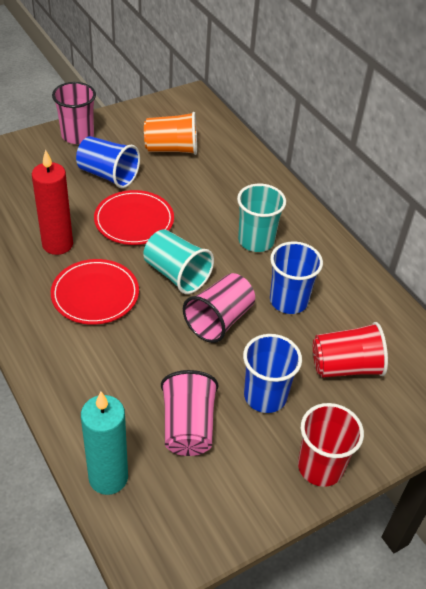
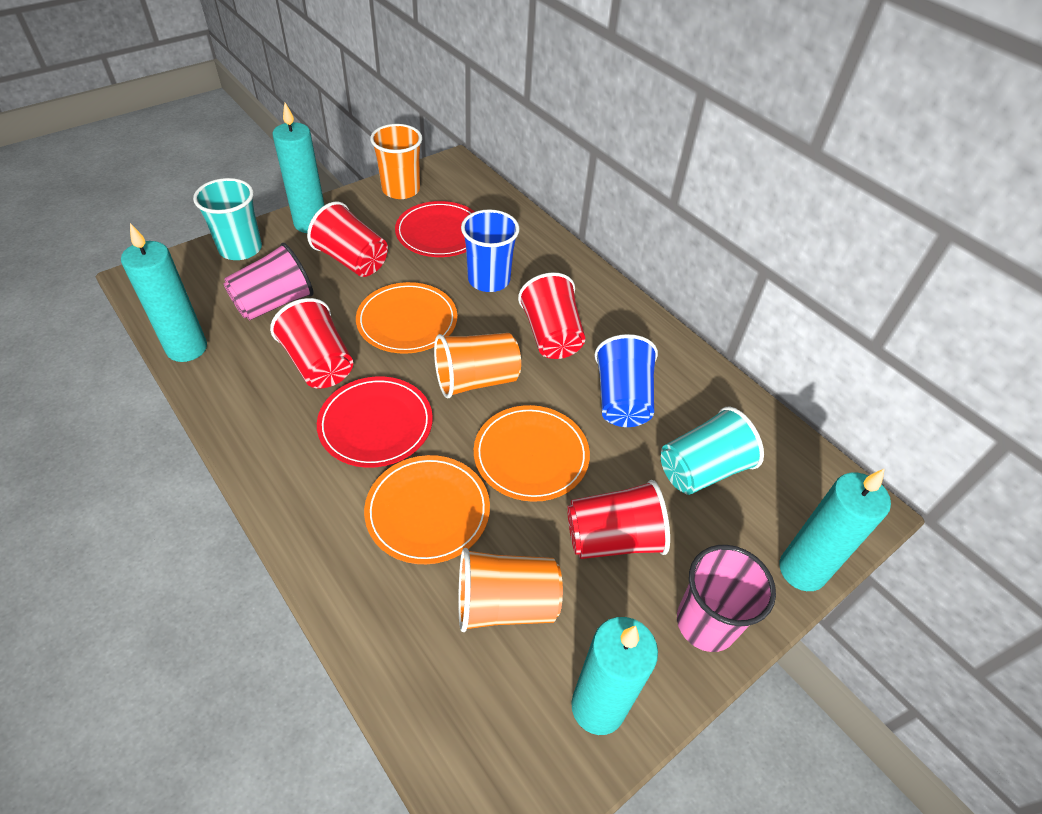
blue cup: [76,136,140,188] [243,334,302,413] [270,241,323,314] = 3 -> [461,209,520,292] [595,334,658,427] = 2
orange cup: [144,112,197,155] = 1 -> [370,124,422,199] [434,333,521,398] [458,548,563,632] = 3
orange plate: none = 0 -> [356,282,457,354] [364,455,490,564] [474,405,590,502] = 3
pink cup: [52,82,96,144] [161,370,219,456] [183,273,255,343] = 3 -> [223,243,314,320] [677,545,776,652] = 2
red candle: [32,150,73,255] = 1 -> none = 0
red cup: [298,403,364,487] [313,322,388,378] = 2 -> [270,298,353,389] [307,201,388,277] [518,272,585,359] [567,480,670,559] = 4
turquoise candle: [81,392,128,495] = 1 -> [121,223,207,362] [272,103,324,233] [571,617,658,735] [779,468,891,591] = 4

